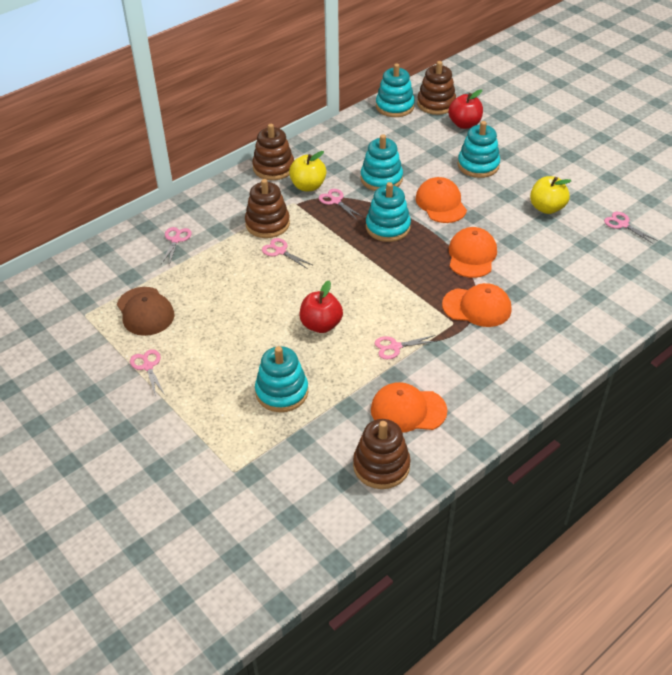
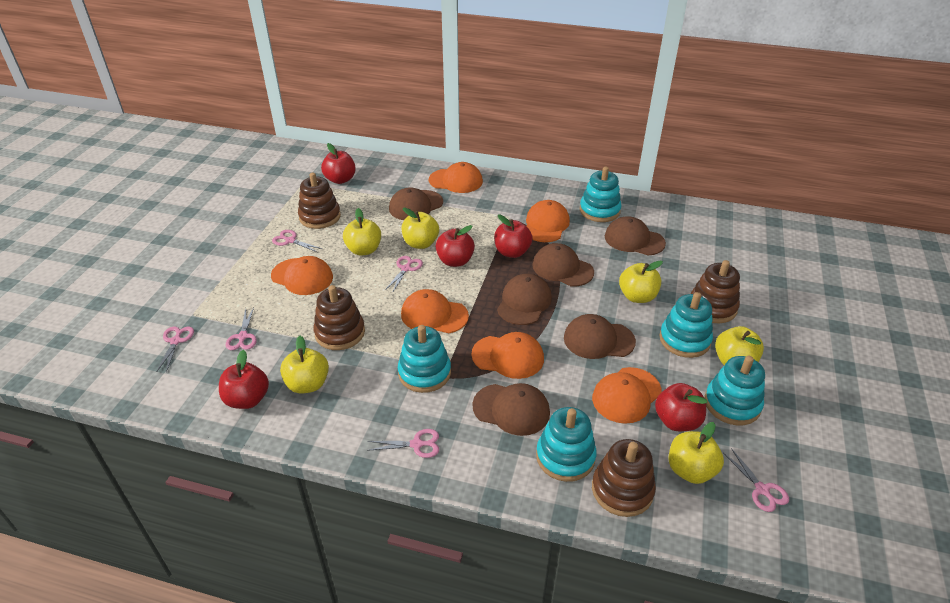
brown cap: [117,287,174,336] = 1 -> [389,187,443,220] [472,383,550,436] [497,274,552,325] [532,243,594,286] [564,314,636,359] [605,216,666,255] = 6
orange cap: [371,382,447,433] [416,177,467,223] [442,283,512,327] [449,227,497,278] = 4 -> [271,256,333,295] [401,289,469,333] [429,162,483,193] [471,332,544,379] [526,200,570,242] [592,367,662,424] = 6
red apple: [300,281,343,333] [448,89,483,129] = 2 -> [219,350,269,409] [321,143,356,184] [436,225,475,267] [494,215,533,258] [655,383,707,431] = 5
yellow apple: [289,151,326,191] [530,176,571,214] = 2 -> [280,336,329,393] [343,208,381,256] [401,208,439,249] [619,261,663,303] [669,422,724,484] [715,326,764,366] = 6

